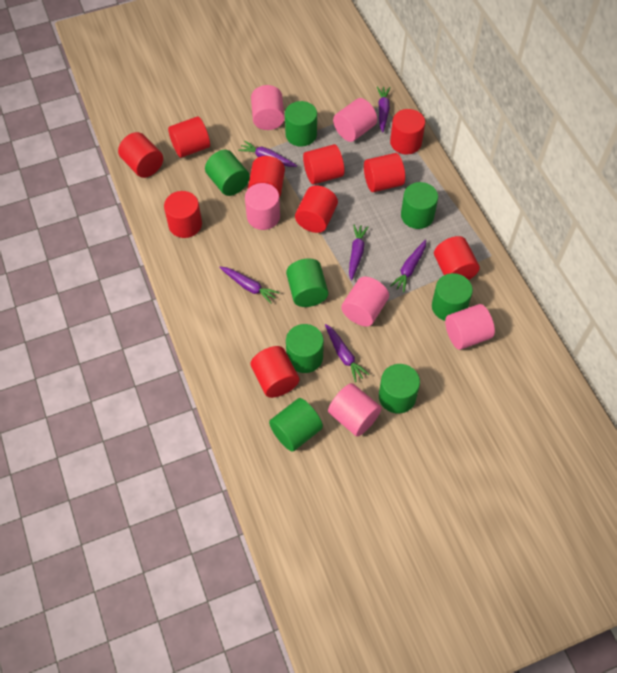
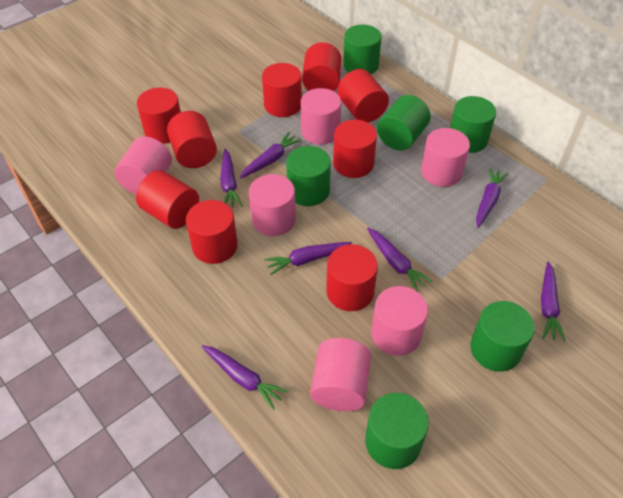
green cylinder: [205,150,250,196] [269,398,323,452] [285,101,317,147] [286,258,328,307] [286,324,324,373] [379,364,420,413] [401,182,438,229] [432,273,473,321] = 8 -> [286,146,331,206] [343,25,382,74] [365,393,429,469] [377,95,431,150] [450,96,496,153] [470,301,535,372] = 6
purple carrot: [219,267,280,304] [238,140,297,167] [325,324,369,382] [349,225,368,281] [377,86,391,132] [390,239,426,292] = 6 -> [202,345,288,410] [220,149,243,208] [240,132,302,179] [264,242,352,275] [367,228,433,292] [476,168,508,228] [541,261,566,342] = 7
red cylinder: [118,132,163,178] [164,191,202,238] [168,116,210,158] [248,156,285,197] [251,346,299,398] [295,185,338,233] [303,144,344,185] [364,153,405,192] [390,109,425,154] [434,236,480,280] = 10 -> [136,170,199,229] [137,88,181,144] [167,111,217,168] [186,200,238,264] [262,63,302,117] [302,42,341,91] [326,244,378,311] [333,120,377,178] [337,69,389,123] = 9

